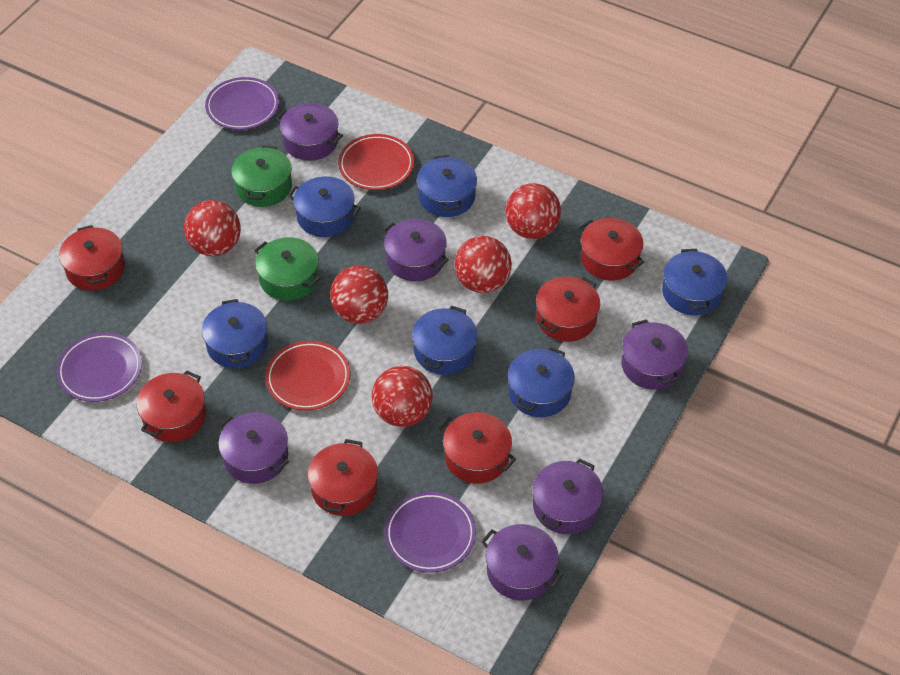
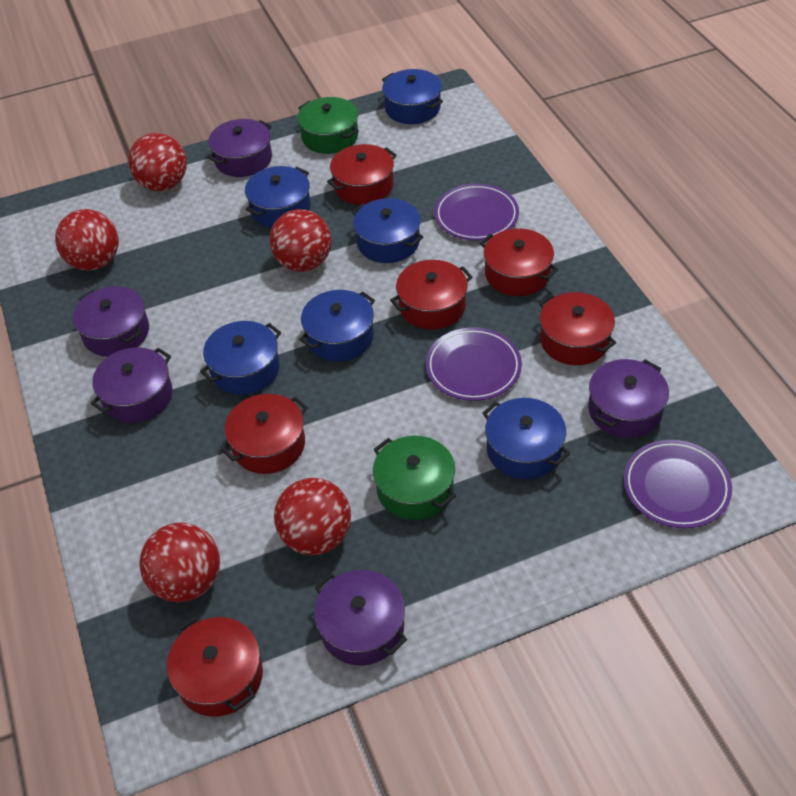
purple pot: [218,412,289,484] [276,103,343,161] [383,219,449,281] [481,524,563,601] [533,458,603,534] [621,319,688,390] = 6 -> [73,286,149,357] [91,347,173,423] [208,119,272,177] [314,570,407,666] [588,359,669,438] = 5
red plate: [265,341,350,410] [338,134,414,190] = 2 -> none = 0

